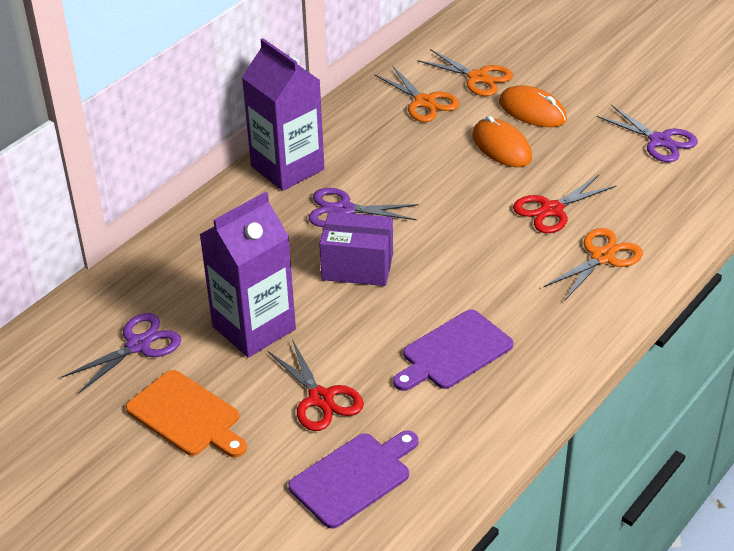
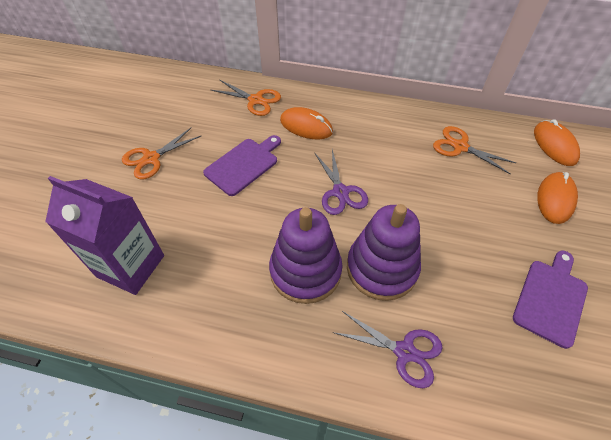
orange cutting board: [126,370,247,457] = 1 -> none = 0
orange mouse: [472,116,532,167] [499,85,567,127] = 2 -> [280,107,333,139] [534,119,580,166] [537,172,578,224] = 3
purple box: [319,212,393,286] = 1 -> none = 0
purple carton: [199,192,296,358] [242,38,324,191] = 2 -> [45,176,164,295] = 1
purple scissors: [61,313,181,394] [308,188,419,227] [597,105,698,162] = 3 -> [314,149,368,215] [333,311,443,388] = 2
purple stacking toy: none = 0 -> [269,207,342,304] [347,204,421,301] = 2
red scissors: [268,339,364,431] [513,175,617,233] = 2 -> none = 0

